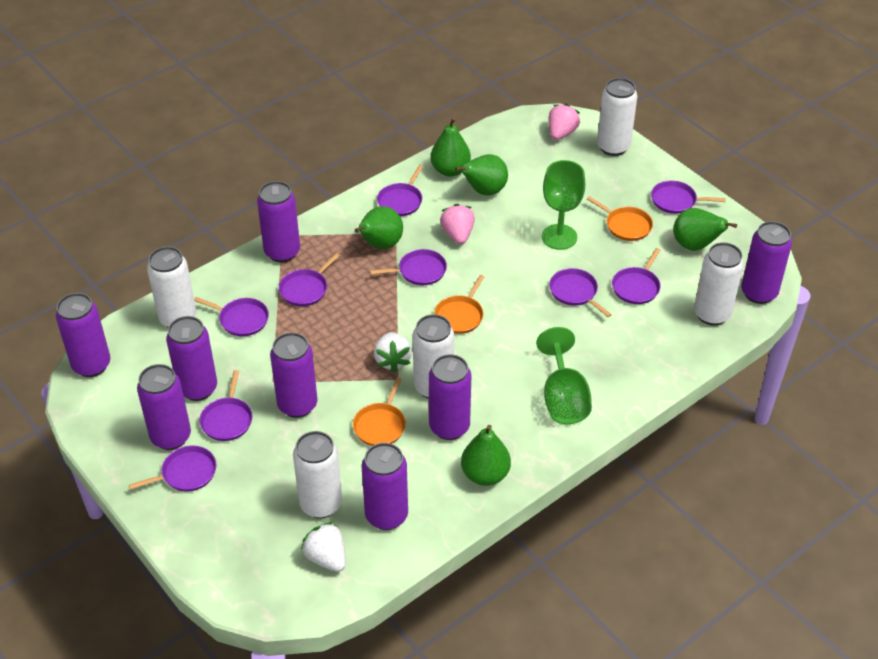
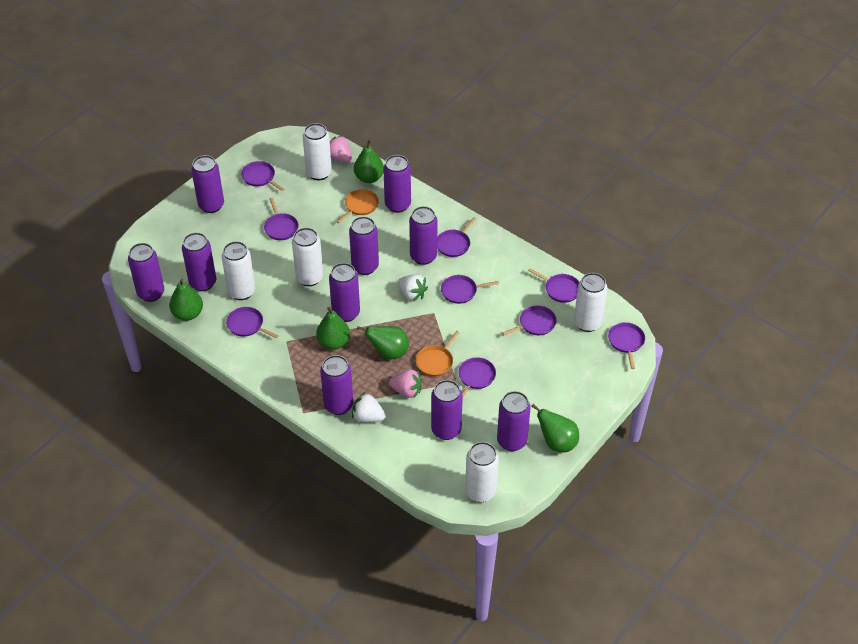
green goblet: [536,327,592,424] [542,160,585,250] = 2 -> none = 0
orange pan: [353,377,406,446] [434,275,485,334] [587,196,653,241] = 3 -> [336,189,379,223] [416,331,460,376] = 2
purple can: [56,293,110,377] [137,364,191,450] [166,316,217,401] [257,181,300,263] [270,332,317,418] [362,443,408,530] [429,354,471,440] [741,221,792,304] = 8 -> [128,243,164,302] [182,232,216,291] [191,155,224,213] [320,355,353,415] [329,263,360,322] [349,216,379,275] [383,155,411,213] [409,206,437,265] [431,380,463,440] [497,391,531,451] = 10

